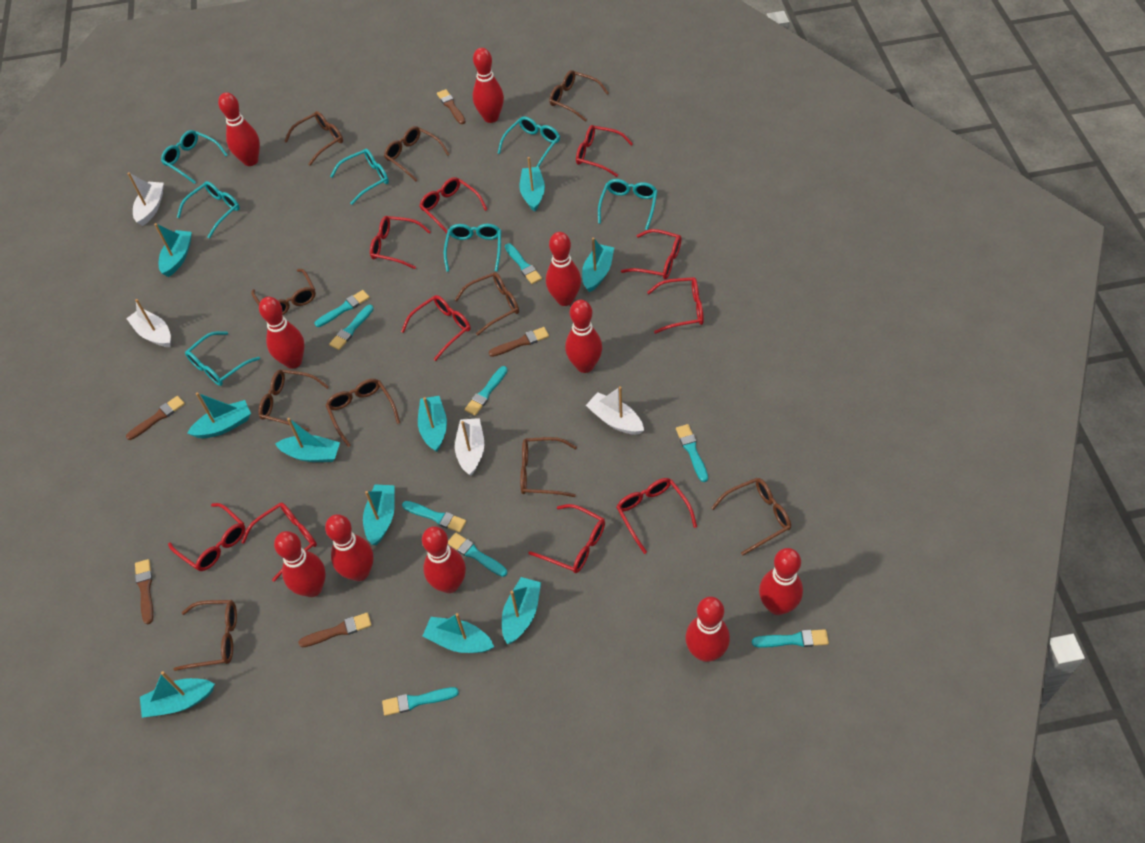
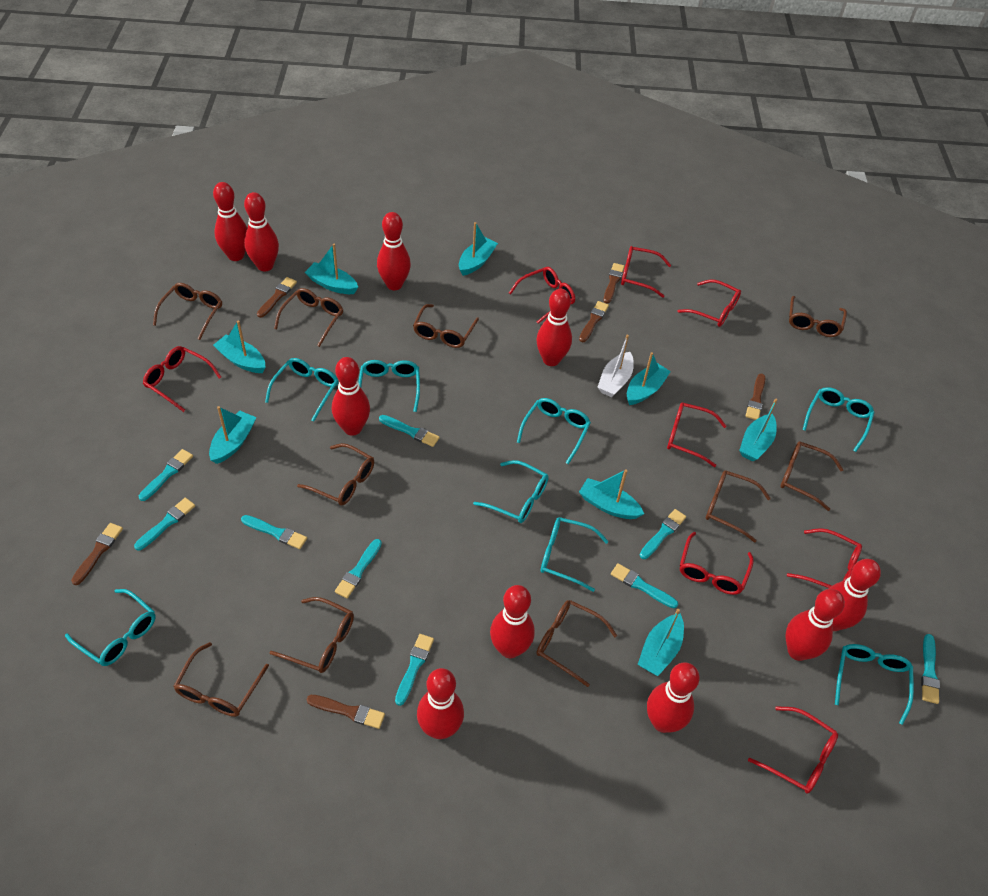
brown brush: [126,396,185,440] [135,559,153,625] [298,612,372,647] [437,89,466,124] [488,327,549,357] = 5 -> [71,523,123,585] [257,277,297,318] [307,695,385,729] [579,301,609,342] [604,263,625,303] [746,374,766,420] = 6
red glasses: [168,503,246,571] [241,502,317,582] [370,216,431,269] [401,295,471,361] [420,177,488,233] [528,504,605,573] [576,125,633,177] [616,478,697,554] [621,229,682,279] [647,277,704,334] = 10 -> [143,346,221,412] [509,267,575,324] [621,246,671,298] [667,402,726,467] [677,279,741,327] [680,532,754,595] [748,706,838,794] [787,528,862,588] = 8
turquoise boat: [140,671,215,718] [154,223,192,277] [187,392,251,438] [275,418,340,462] [363,484,395,545] [418,396,447,452] [423,613,494,653] [502,577,541,644] [520,157,545,212] [582,237,614,292] = 10 -> [209,406,257,464] [213,321,266,373] [305,244,358,294] [459,222,498,276] [579,469,644,519] [627,352,671,405] [638,609,684,676] [739,399,777,461] = 8
turquoise glasses: [161,130,228,184] [177,181,240,239] [185,331,260,386] [330,149,389,205] [444,224,501,272] [497,116,560,167] [598,179,658,230] = 7 -> [65,589,156,666] [265,358,339,422] [358,360,420,412] [473,460,549,523] [517,398,591,464] [541,517,609,592] [802,387,875,452] [835,644,914,725] = 8
white boat: [126,299,171,347] [127,172,164,226] [455,418,484,476] [586,386,644,435] = 4 -> [598,335,634,397] = 1

